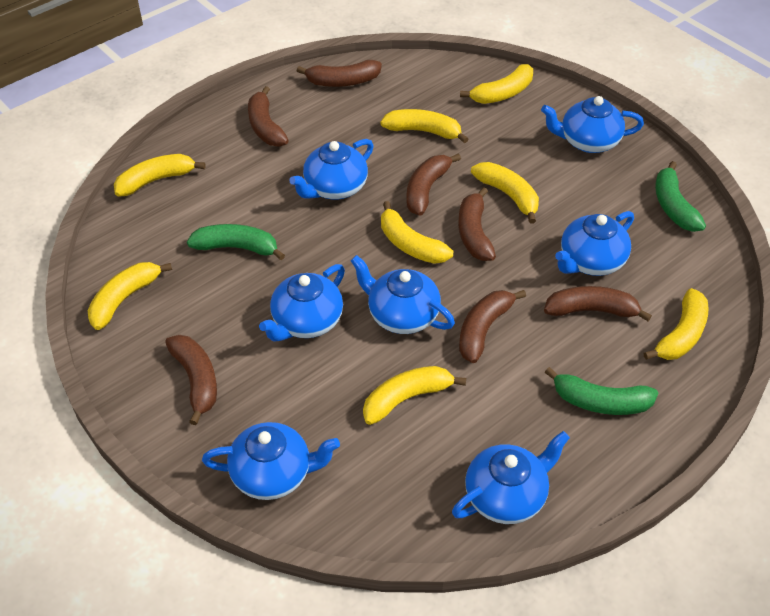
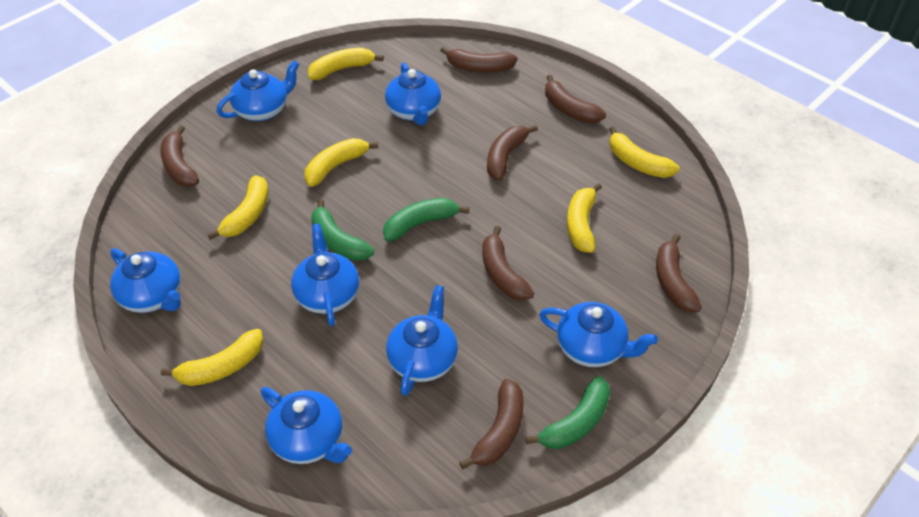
yellow banana: [88,262,172,330] [114,154,206,196] [363,366,466,425] [380,109,468,143] [381,201,453,264] [460,64,533,104] [471,162,539,224] [644,288,709,360] = 8 -> [161,329,263,386] [207,175,268,240] [304,138,378,187] [308,48,384,80] [567,183,602,253] [609,126,680,178] = 6

